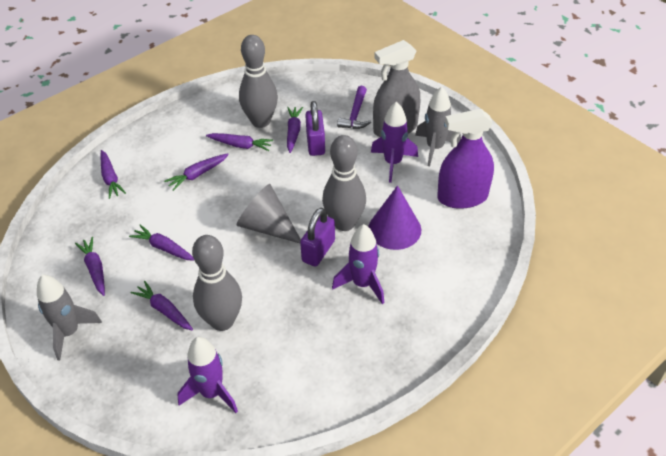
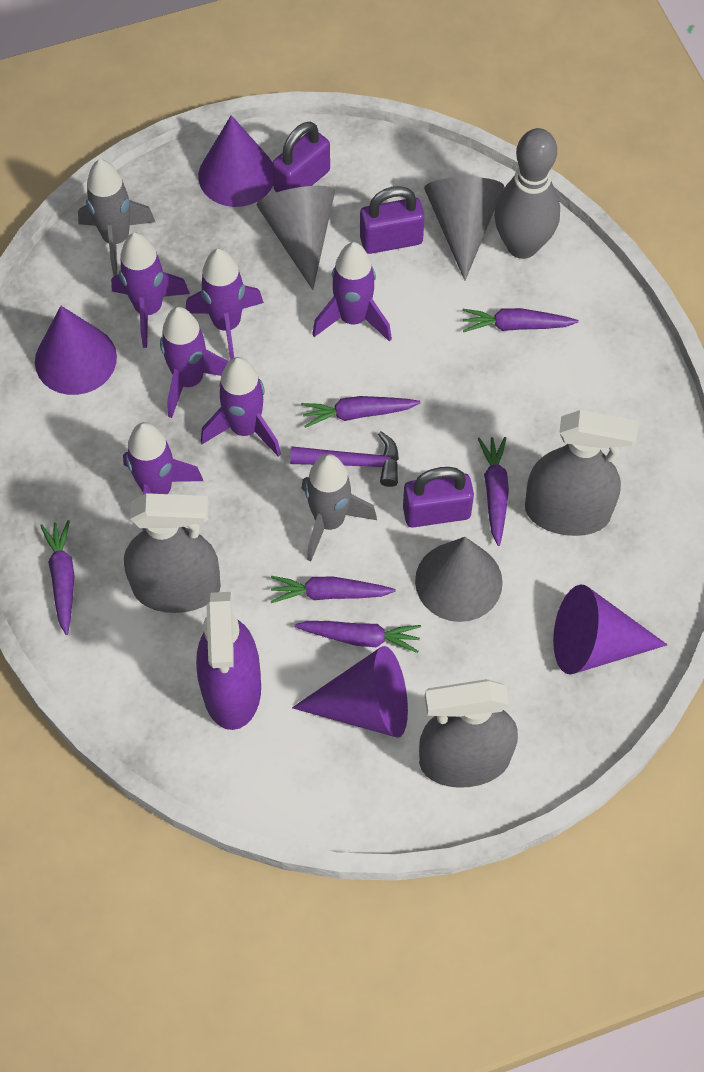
grey bowling pin: [192,235,242,331] [239,35,278,128] [322,135,366,231] = 3 -> [494,128,560,259] = 1
grey cone: [237,184,301,243] = 1 -> [257,186,335,290] [415,537,503,622] [424,177,504,280] = 3
grey spray bottle: [373,40,420,137] = 1 -> [124,493,221,613] [419,679,518,788] [525,410,638,536] = 3
purple carrot: [75,237,105,296] [101,150,126,199] [129,225,195,261] [131,281,193,330] [164,153,229,191] [206,133,273,151] [287,107,303,153] = 7 -> [40,520,75,635] [270,576,396,603] [294,621,421,653] [301,396,421,428] [462,308,579,332] [478,437,509,546] = 6
purple cone: [369,185,421,250] = 1 -> [35,306,117,395] [198,115,273,207] [292,646,408,738] [553,584,667,675] = 4
purple padlock: [300,208,335,267] [305,101,325,156] = 2 -> [272,122,330,192] [360,186,425,254] [403,467,474,528] = 3
purple rocket: [177,337,238,413] [332,224,384,304] [371,102,418,183] = 3 -> [111,233,190,348] [123,422,203,530] [160,307,229,418] [186,249,264,360] [201,357,281,457] [312,242,392,342] = 6

